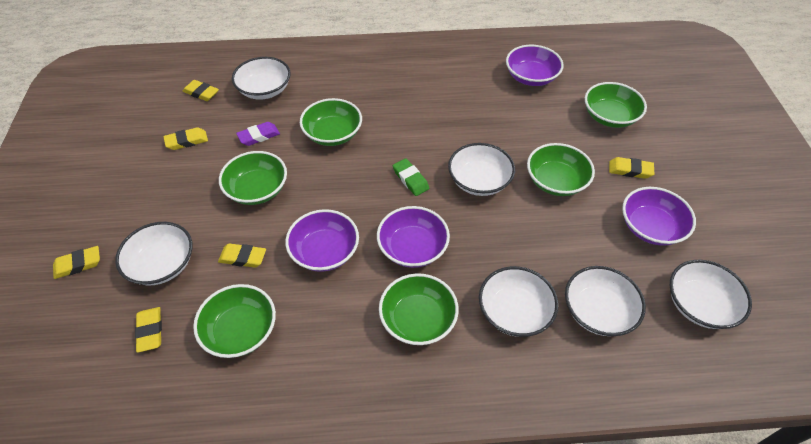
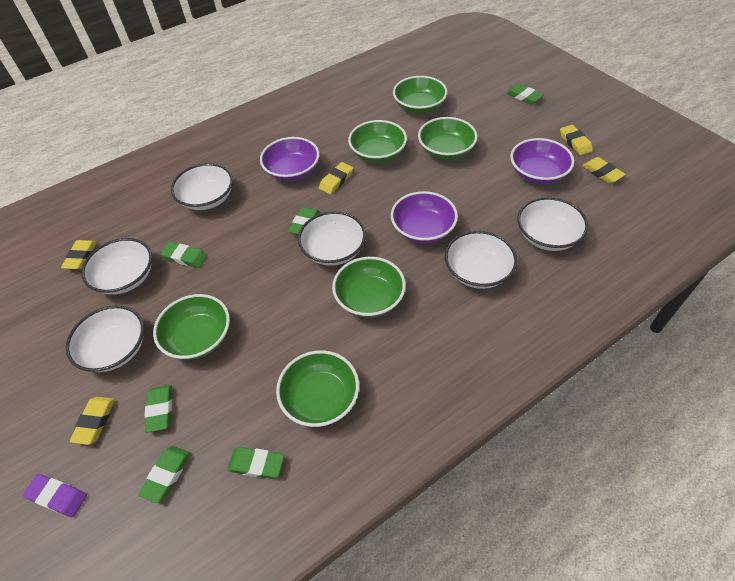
green eraser: [393,159,429,196] = 1 -> [139,446,191,503] [144,385,172,433] [160,242,207,268] [227,447,284,479] [288,207,320,234] [506,84,543,104] = 6
purple bowl: [285,209,359,272] [377,206,450,268] [506,45,564,86] [622,187,696,246] = 4 -> [260,137,319,181] [391,191,458,243] [510,138,574,184] = 3
yellow eraser: [53,246,100,279] [135,307,162,353] [164,127,208,150] [183,80,219,101] [218,243,266,268] [609,157,654,179] = 6 -> [61,240,97,269] [69,397,115,445] [319,162,353,194] [560,125,593,155] [582,157,626,183] = 5

